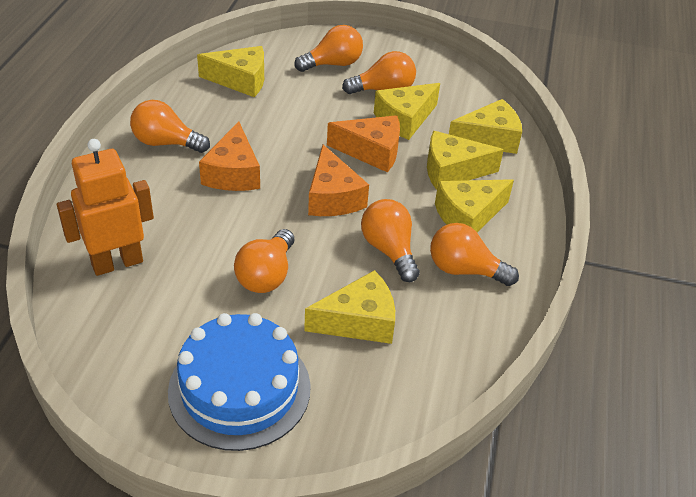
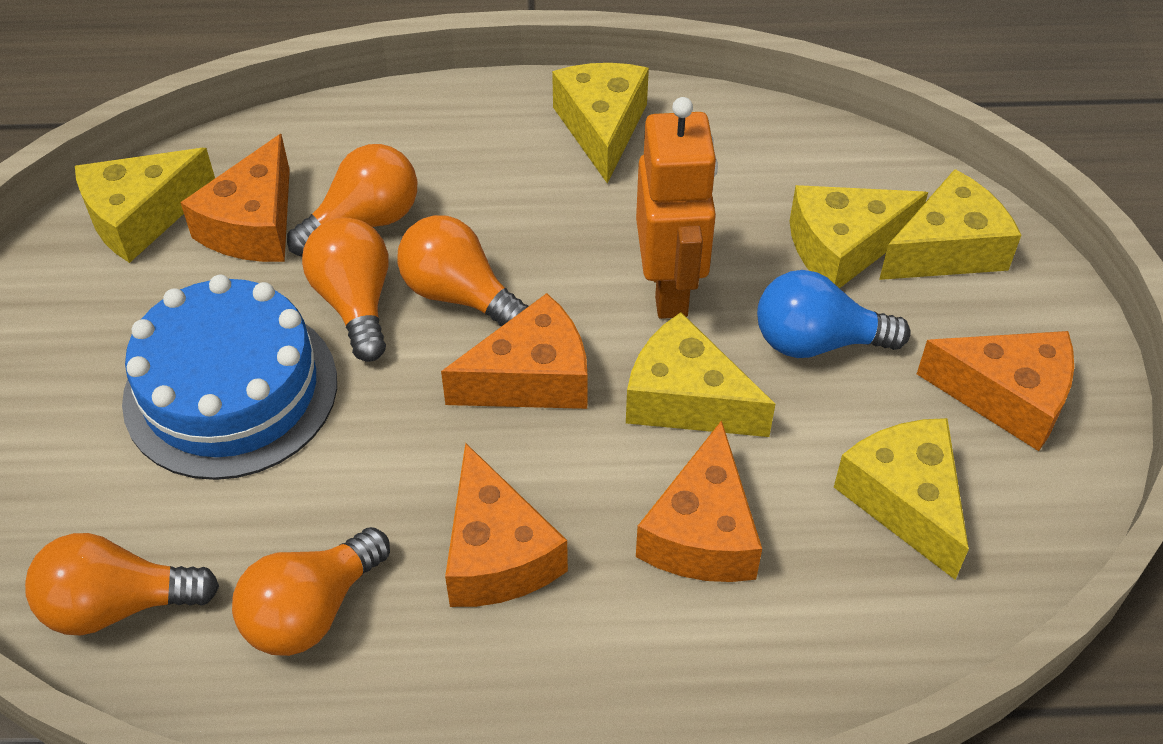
blue light bulb: none = 0 -> [757,270,911,358] = 1
orange cheese: [199,121,260,191] [308,145,369,216] [327,115,400,173] = 3 -> [180,134,290,262] [441,293,588,409] [445,443,568,607] [636,420,762,582] [917,331,1074,451] = 5
orange light bulb: [130,100,210,153] [234,229,294,293] [294,25,363,72] [342,51,416,94] [361,199,420,282] [430,223,519,286] = 6 -> [25,533,219,635] [232,527,390,656] [287,144,417,256] [302,217,389,362] [397,215,529,326] = 5

